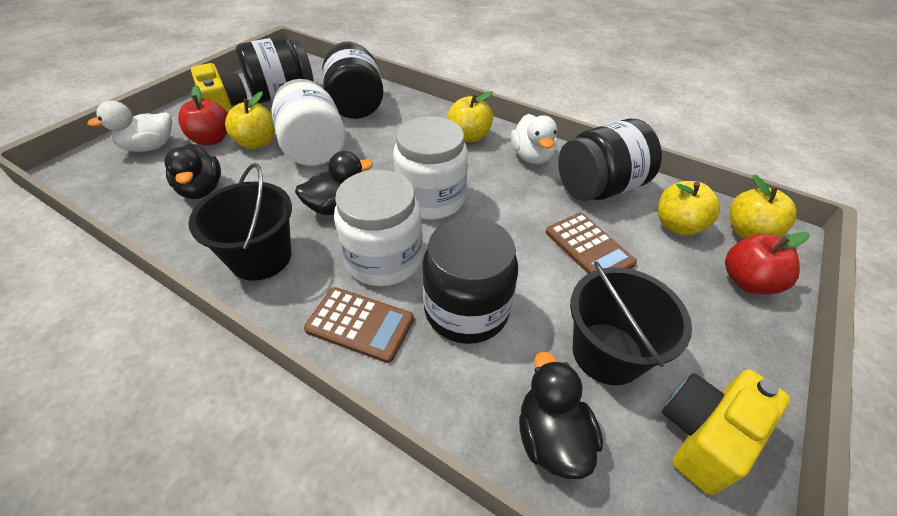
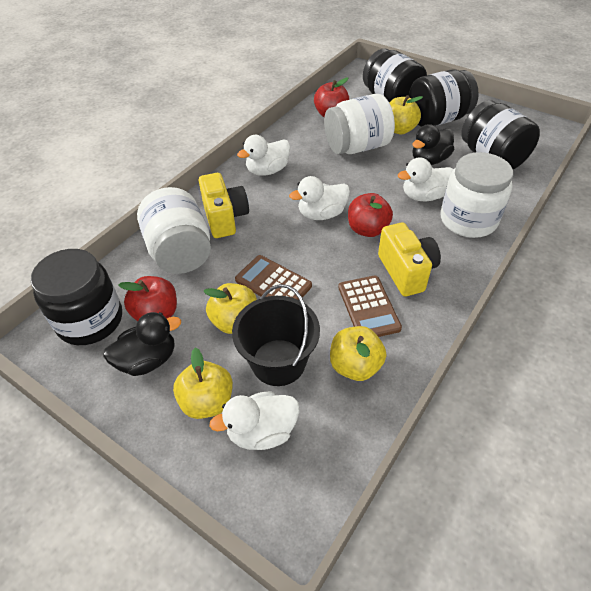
black bucket: [188,163,292,281] [570,261,692,385] = 2 -> [232,284,320,386] = 1
black duck: [164,144,221,199] [295,151,373,215] [519,352,603,479] = 3 -> [103,312,181,376] [412,124,454,165] = 2
red apple: [178,85,228,145] [725,232,809,294] = 2 -> [118,276,177,321] [314,78,349,117] [348,193,393,237] = 3
white duck: [87,101,172,152] [511,114,557,164] = 2 -> [209,391,300,450] [237,135,290,176] [289,176,350,220] [398,157,454,201] = 4

